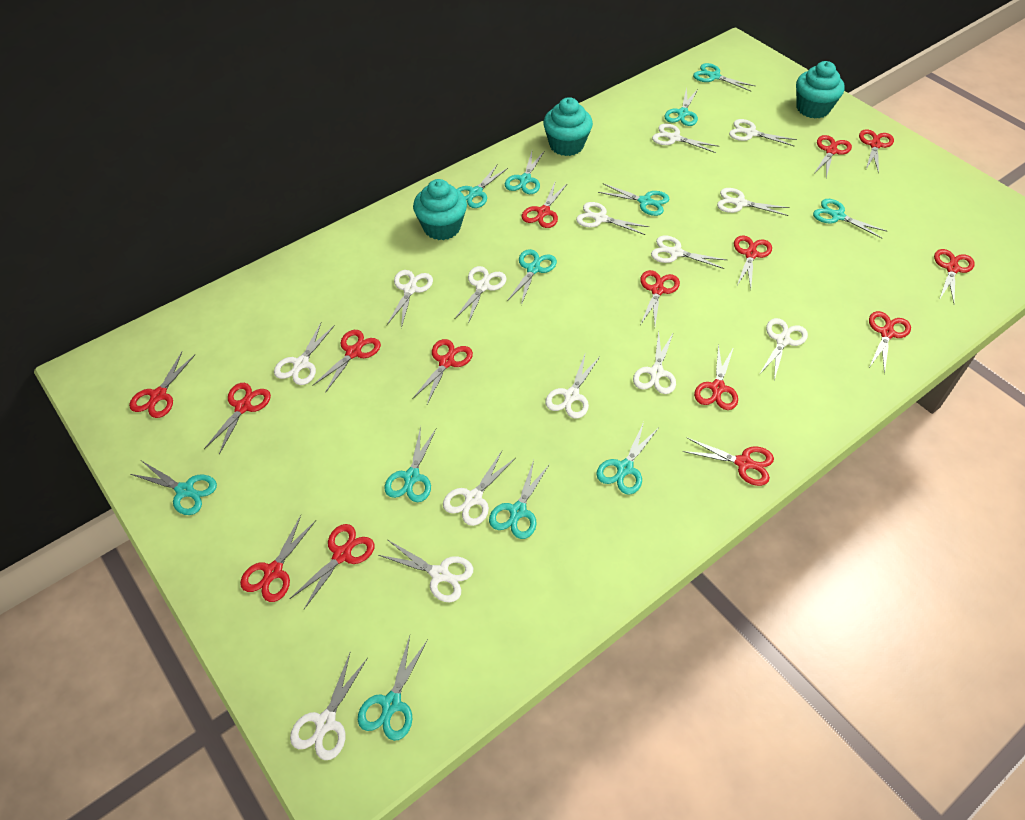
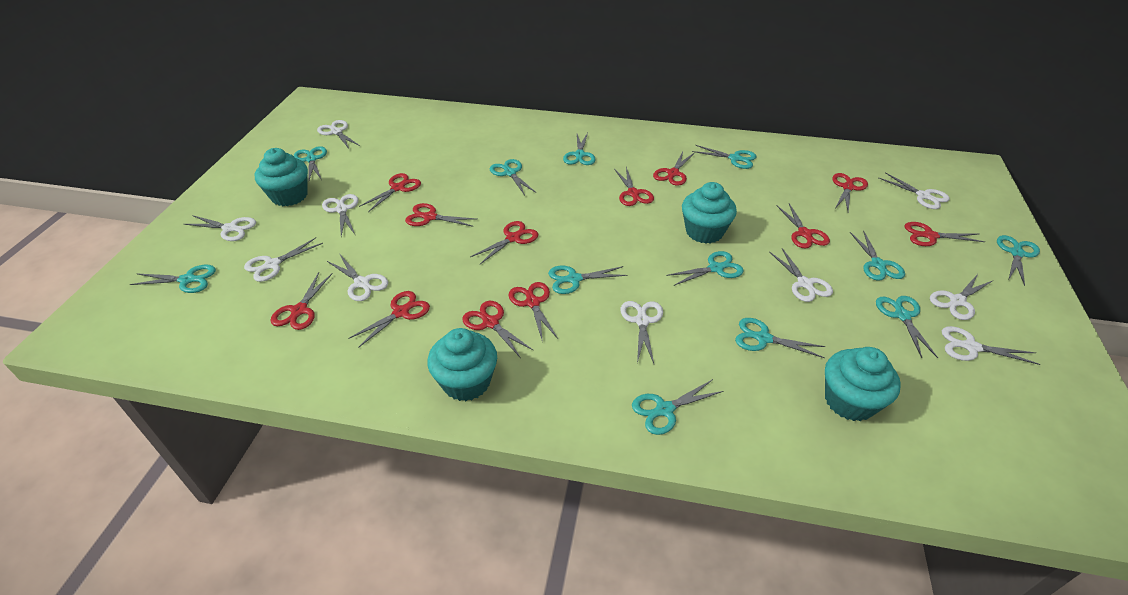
red scissors: [129,352,196,418] [204,383,271,454] [240,515,316,602] [290,524,374,609] [312,330,381,393] [413,339,473,404] [522,180,568,228] [640,270,680,326] [682,438,774,486] [694,343,738,410] [734,235,772,288] [813,135,852,178] [859,129,894,174] [869,311,911,374] [934,249,975,303] = 15 -> [270,272,333,330] [348,291,430,348] [359,173,421,212] [405,203,476,227] [462,301,534,357] [470,221,538,264] [508,282,558,343] [614,167,654,206] [653,152,694,186] [776,203,830,249] [832,173,868,211] [904,222,985,246] = 12
turquoise cupcake: [413,179,467,240] [543,97,593,156] [796,61,845,119] = 3 -> [255,148,308,206] [428,328,497,401] [682,182,737,244] [825,347,901,421] = 4
white scissors: [274,323,335,385] [290,653,368,760] [379,540,473,602] [387,270,433,328] [443,451,516,526] [455,266,506,324] [545,352,600,419] [576,202,649,235] [633,330,676,394] [651,236,727,269] [652,124,720,153] [717,188,790,216] [729,119,797,147] [759,318,808,380] = 14 -> [184,215,256,241] [244,238,323,282] [317,120,360,149] [322,194,359,236] [327,255,388,301] [621,301,663,364] [769,248,833,302] [878,172,950,209] [930,274,992,320] [942,326,1041,365] = 10

